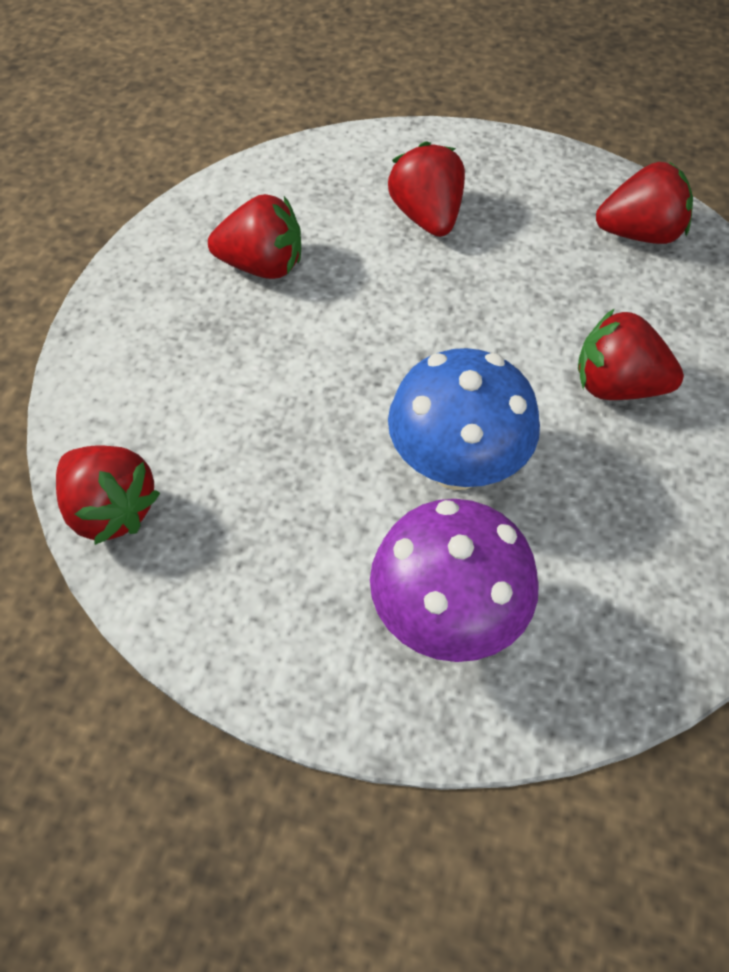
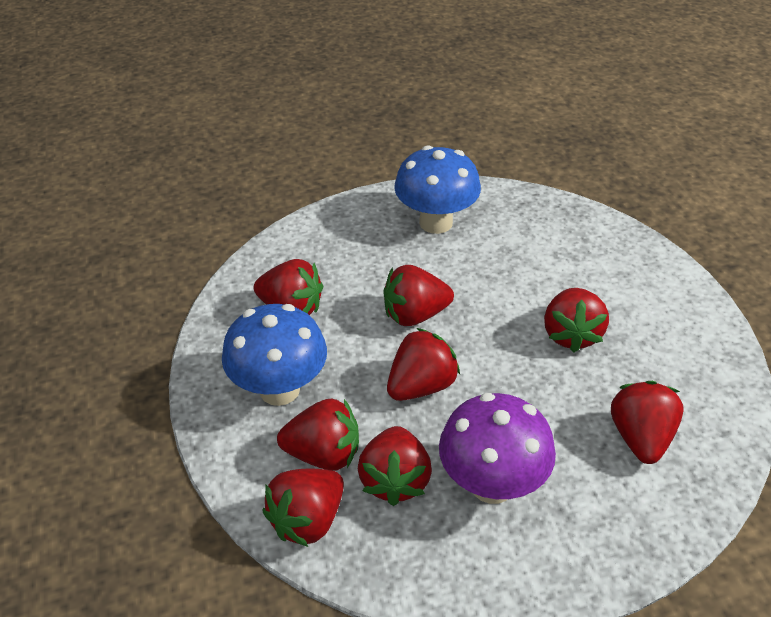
blue mushroom: [388,348,540,490] = 1 -> [222,304,327,406] [394,145,481,234] = 2
red strawberry: [56,445,160,545] [208,194,301,279] [388,142,465,237] [578,308,684,400] [596,161,693,244] = 5 -> [253,259,323,315] [262,468,344,547] [277,398,359,471] [358,426,432,506] [383,265,454,326] [387,328,460,401] [544,288,609,352] [611,381,684,464] = 8

